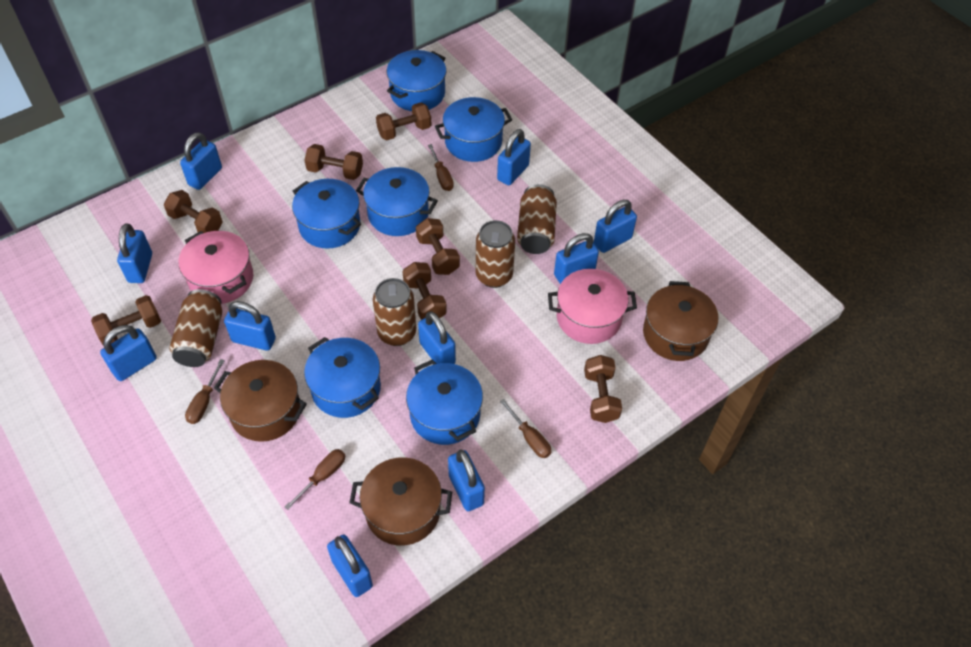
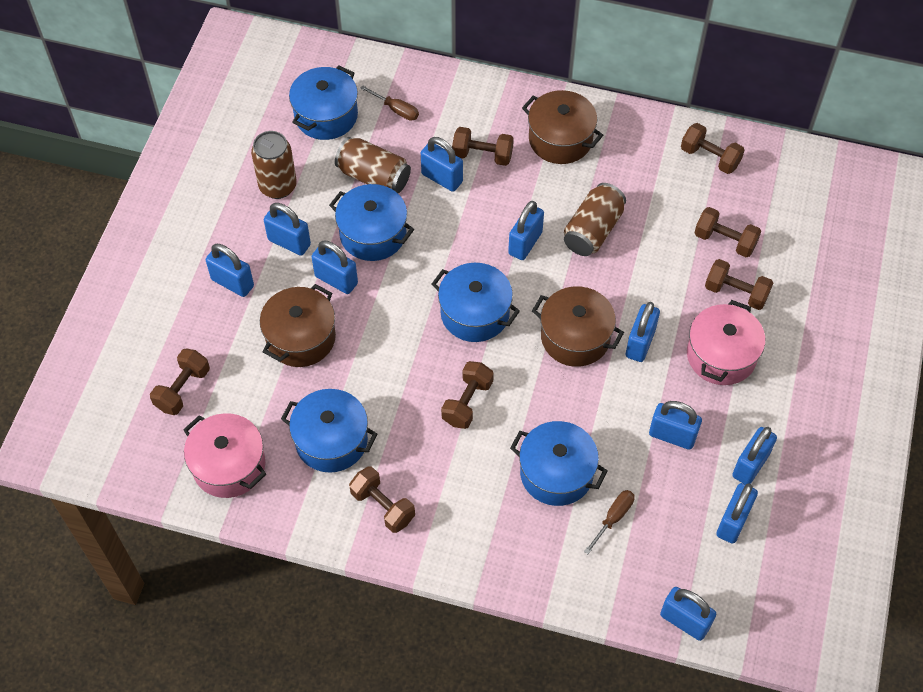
blue pot: [292,179,361,249] [304,337,381,418] [356,167,438,236] [387,50,446,111] [406,359,483,445] [435,97,512,162] = 6 -> [281,389,377,473] [289,65,358,140] [329,184,414,261] [432,263,520,342] [510,421,608,506] = 5
brown can: [169,289,222,367] [373,278,416,346] [476,220,515,288] [517,184,557,254] = 4 -> [251,131,297,199] [335,137,411,193] [564,183,626,256] = 3
brown screwdriver: [185,359,225,424] [285,449,345,510] [428,144,454,191] [500,399,551,458] = 4 -> [360,85,419,121] [584,490,635,554] = 2

